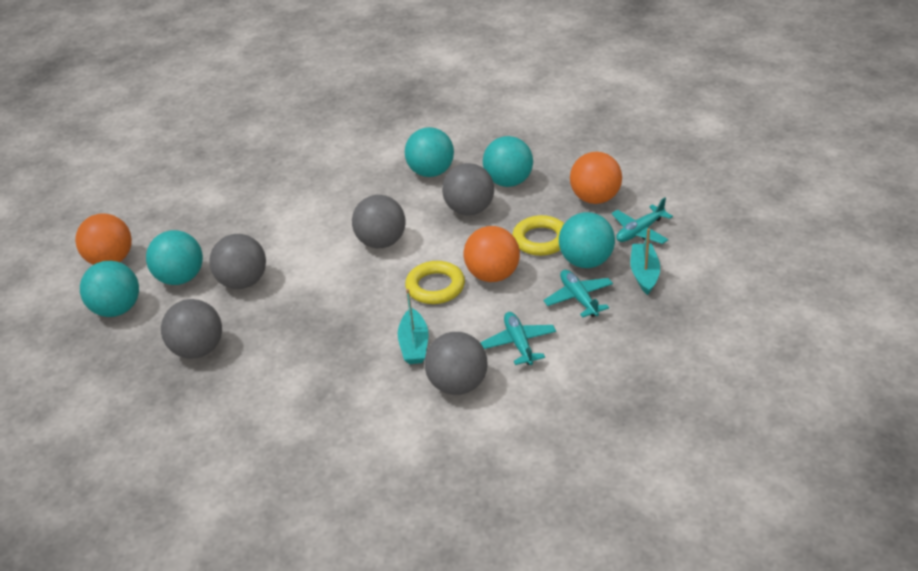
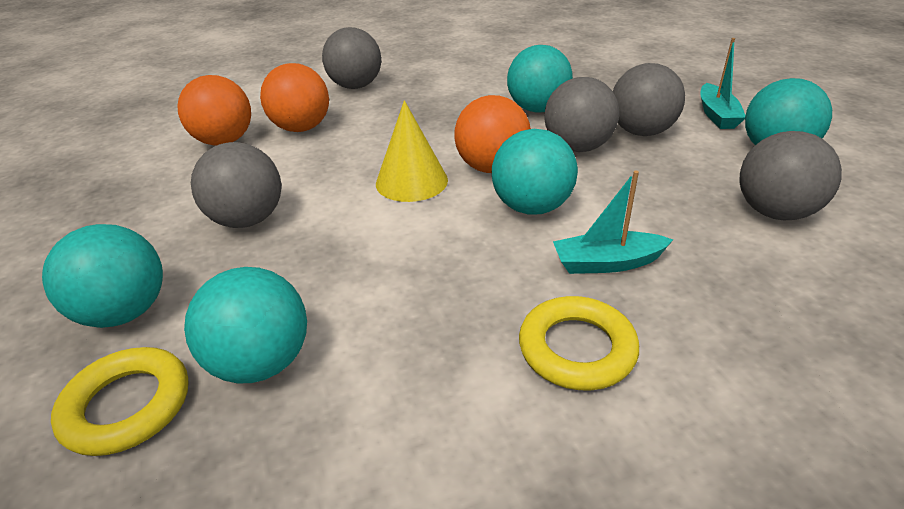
turquoise plane: [480,312,556,365] [543,270,613,318] [612,197,673,244] = 3 -> none = 0
yellow cone: none = 0 -> [376,100,448,202] = 1

